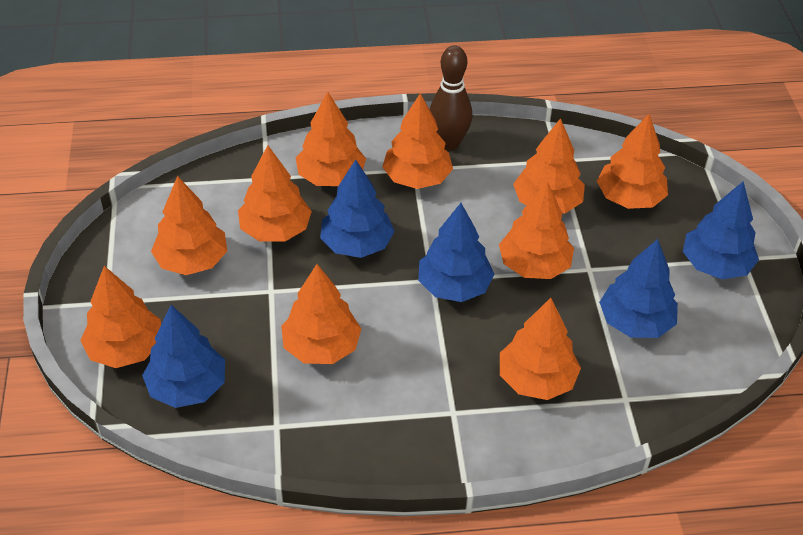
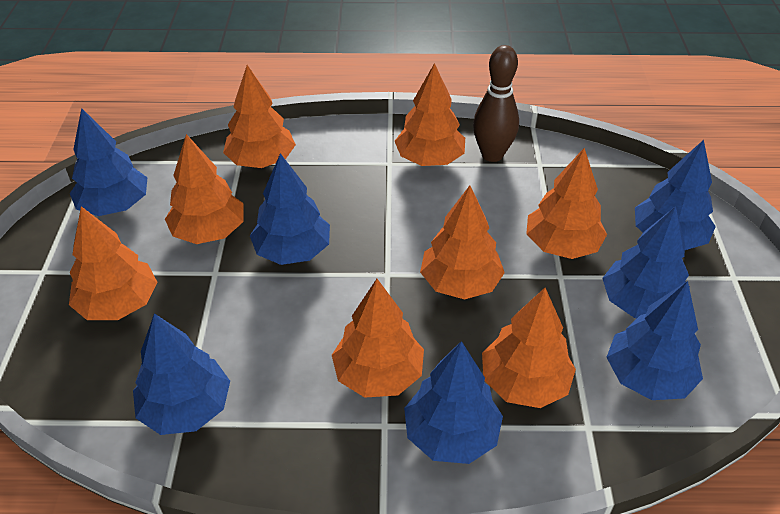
blue tree: [142,305,225,408] [320,159,395,258] [418,203,494,302] [599,239,678,338] [683,181,759,280] = 5 -> [70,108,148,216] [133,313,230,435] [250,153,330,265] [404,341,503,464] [602,206,690,318] [606,281,703,400] [635,140,716,250] = 7
orange tree: [80,266,161,368] [151,176,227,275] [238,145,312,242] [281,264,362,364] [296,92,366,186] [382,93,453,189] [499,181,574,279] [500,298,581,400] [513,118,585,214] [597,114,668,209] = 10 -> [69,206,157,320] [165,134,243,244] [223,65,296,168] [332,279,424,398] [395,63,465,166] [420,186,505,299] [482,288,576,408] [526,148,607,259] = 8

